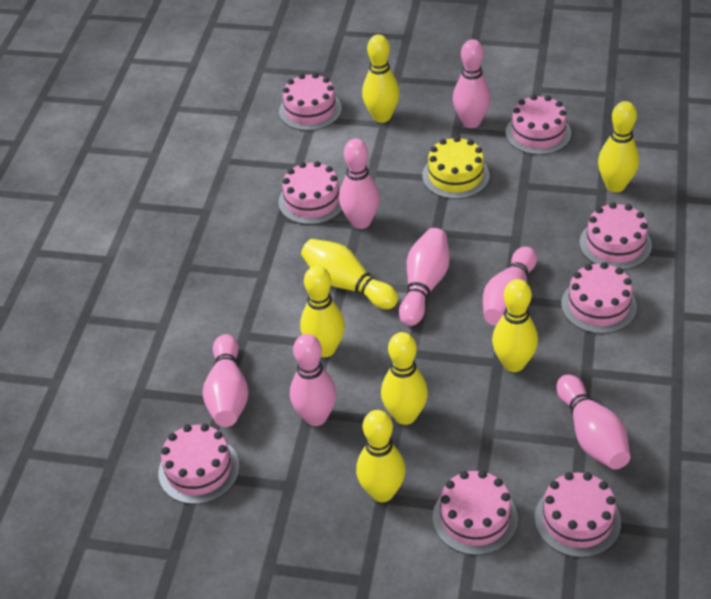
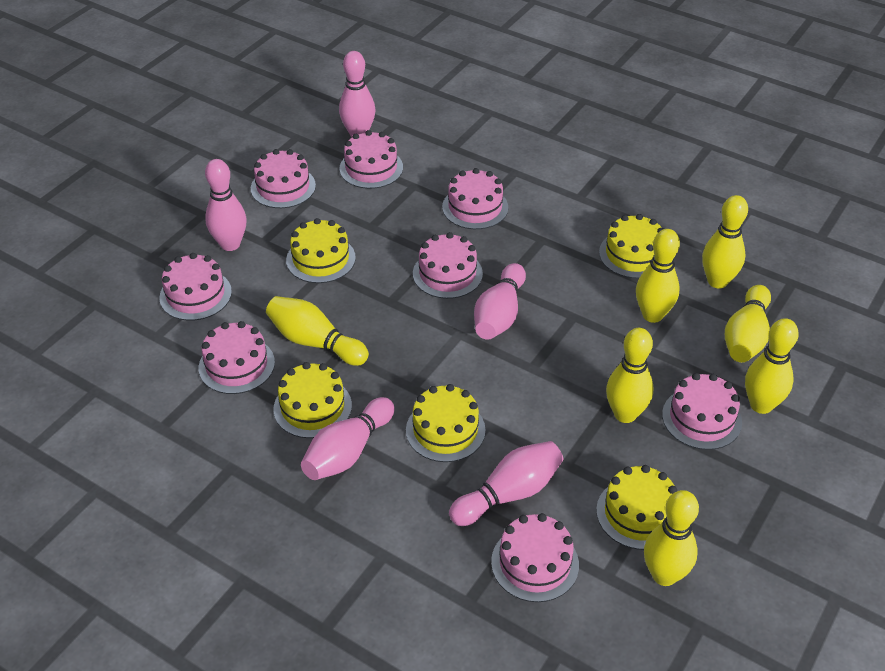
pink bowling pin: [202,334,249,427] [290,334,337,426] [339,139,380,229] [399,228,450,326] [453,39,491,128] [483,246,537,326] [556,374,630,470] = 7 -> [205,159,247,251] [301,397,395,480] [339,51,375,137] [449,441,563,526] [474,263,526,340] = 5
yellow cake: [422,136,489,199] = 1 -> [273,362,352,438] [286,218,356,283] [406,384,486,462] [596,465,677,550] [599,214,663,278] = 5

